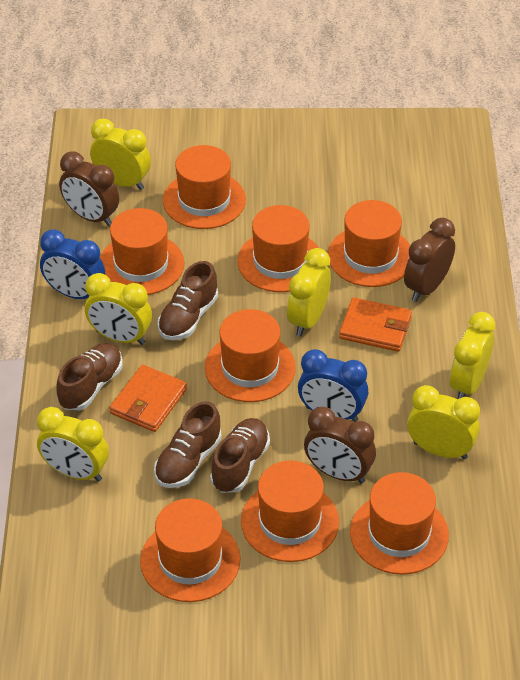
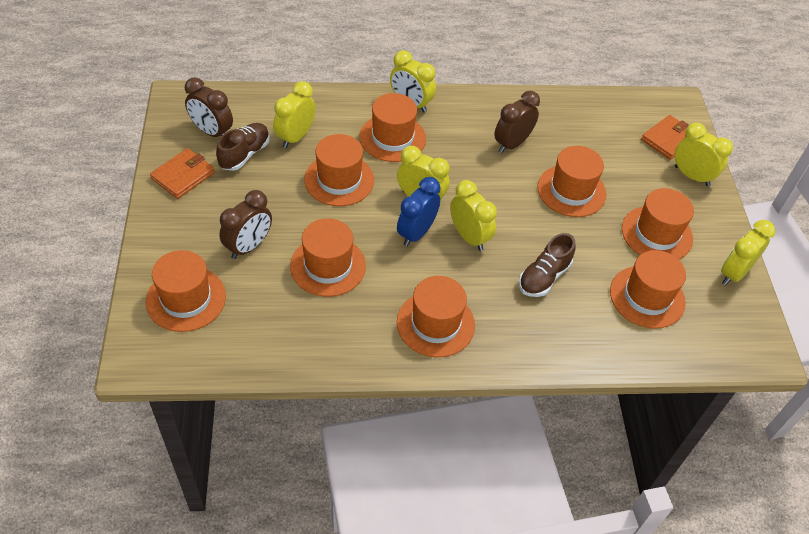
blue clock: [40,229,105,299] [298,349,368,422] = 2 -> [397,177,440,246] = 1
brown shoe: [57,343,123,410] [154,401,222,488] [158,261,218,340] [210,418,270,493] = 4 -> [216,123,270,171] [519,233,575,297] = 2

